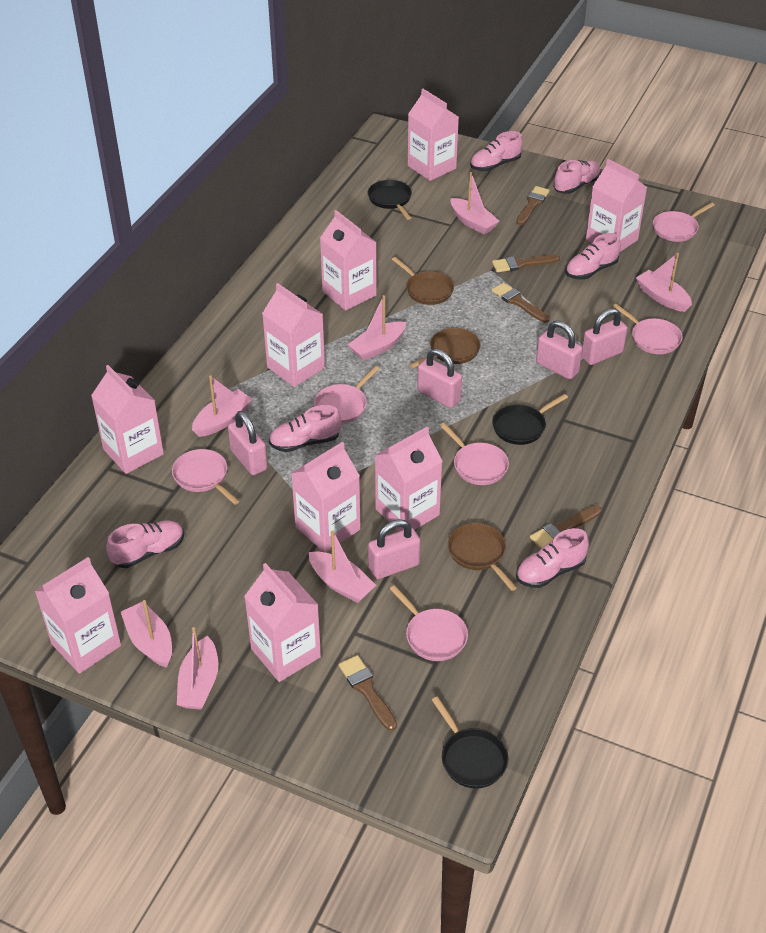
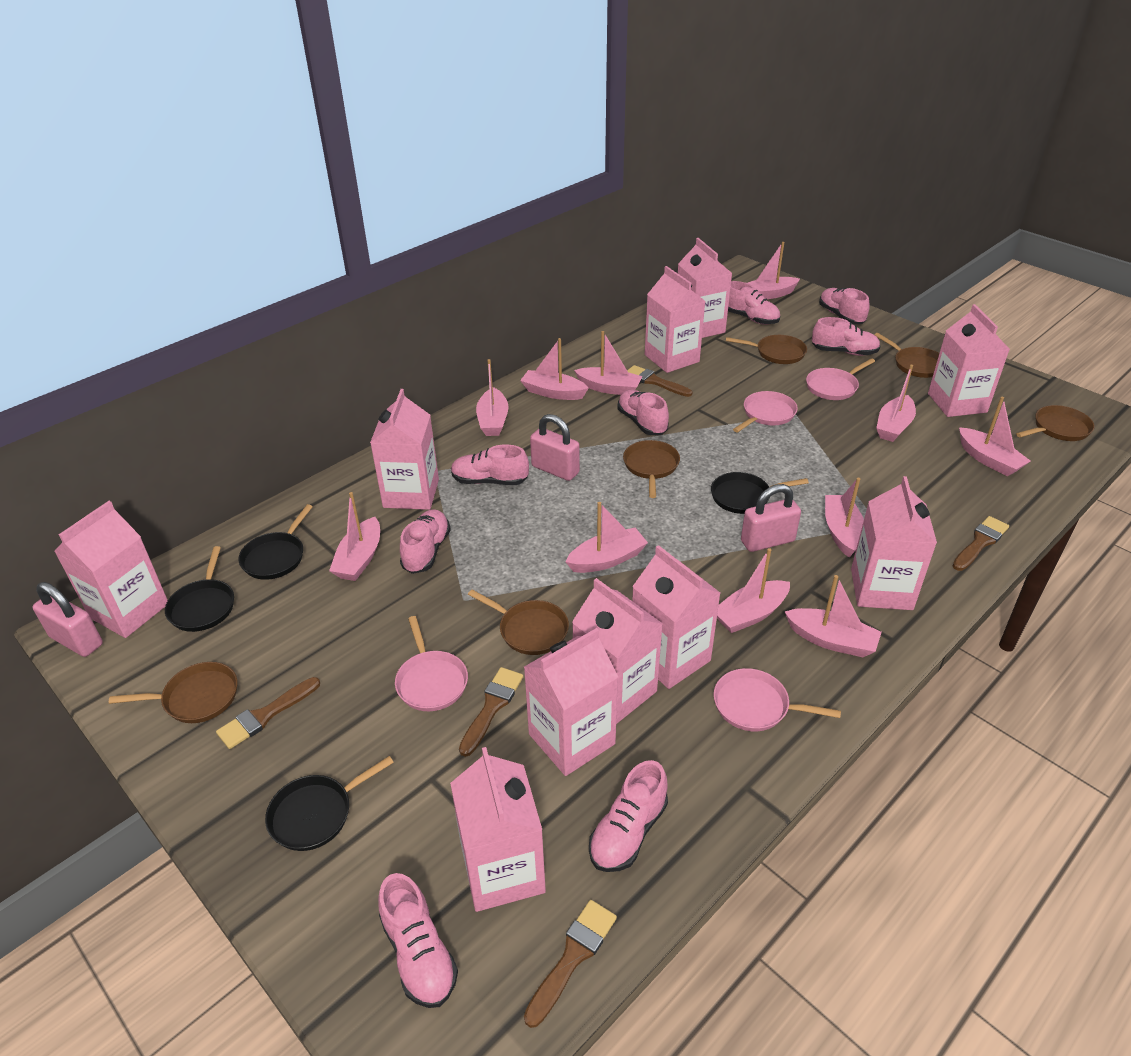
black pan: [368,180,412,220] [432,696,508,789] [492,394,568,445] = 3 -> [165,546,234,632] [239,504,313,580] [265,756,394,851] [711,472,809,514] = 4
brown pan: [392,257,454,305] [409,328,481,369] [448,523,517,591] = 3 -> [109,662,237,723] [468,590,569,655] [623,440,680,498] [726,335,807,364] [875,333,939,378] [1016,405,1095,441] = 6
pink boat: [121,600,172,668] [177,627,219,710] [192,375,252,437] [309,530,376,603] [348,295,406,361] [451,172,500,235] [636,253,692,312] = 7 -> [329,492,380,581] [476,359,509,436] [520,338,589,400] [565,502,648,573] [574,331,643,395] [717,548,790,633] [748,242,800,299] [785,575,882,657] [825,478,864,557] [876,365,916,442] [959,397,1031,476] = 11
pink carton: [35,557,121,674] [91,365,164,474] [244,563,321,682] [262,283,325,387] [291,442,360,553] [320,210,377,311] [375,427,443,531] [408,89,459,181] [586,159,647,252] = 9 -> [54,501,168,638] [370,389,439,510] [450,747,546,912] [524,628,618,776] [572,578,663,724] [632,545,720,689] [645,266,705,373] [678,238,732,338] [851,476,937,610] [928,304,1009,417] = 10
pink padlock: [228,411,268,475] [368,519,420,579] [417,349,462,408] [536,321,582,379] [582,308,627,365] = 5 -> [33,582,103,657] [530,414,580,481] [741,484,801,552] = 3
pink pan: [172,449,240,505] [314,366,380,424] [390,585,468,661] [440,423,509,485] [612,303,683,354] [653,202,715,242] = 6 -> [395,616,468,711] [713,668,841,731] [733,391,798,433] [806,358,875,400] = 4
pink shoe: [106,521,184,568] [269,405,341,452] [470,131,523,171] [516,528,589,588] [554,160,601,194] [566,233,621,279] = 6 -> [378,873,458,1008] [400,509,451,574] [451,444,529,485] [589,760,668,872] [617,390,669,435] [728,281,780,325] [812,317,880,356] [819,288,870,324] = 8

